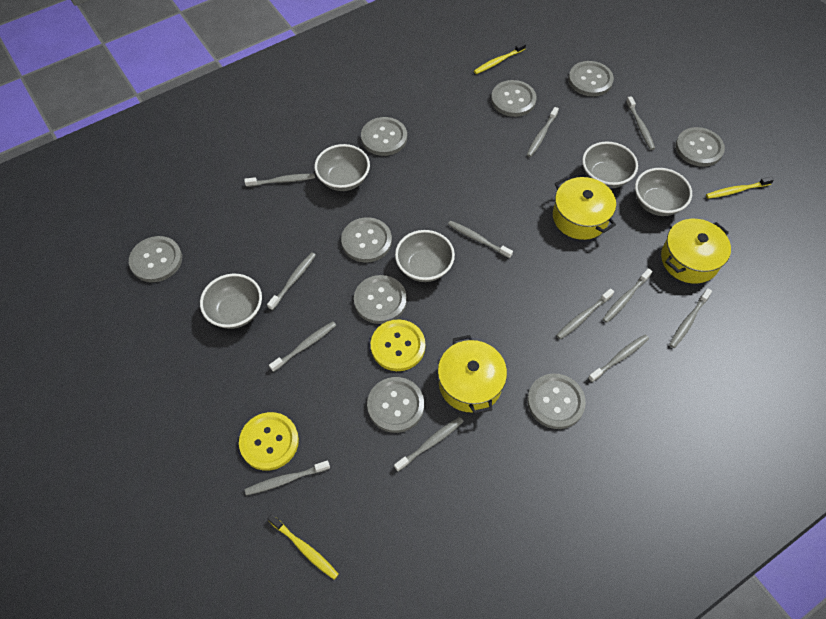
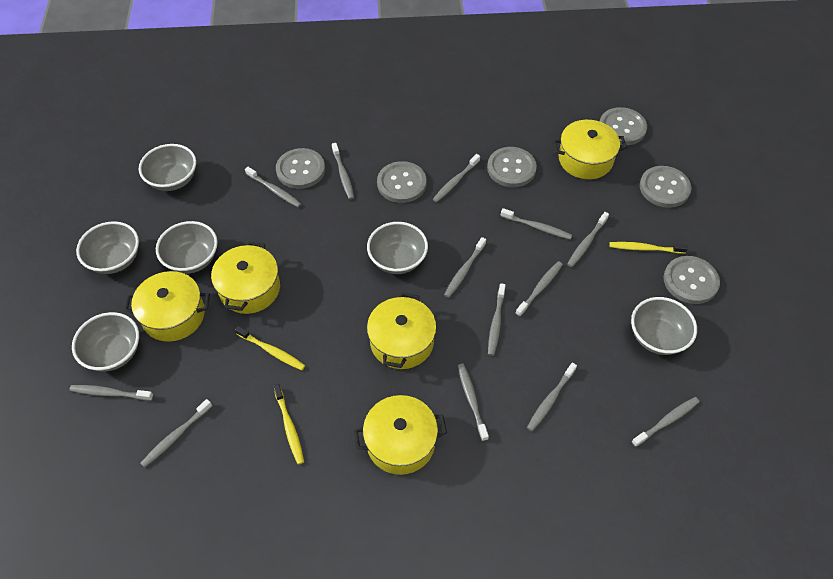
grey bowl: [200,274,262,329] [314,144,370,191] [395,230,455,282] [582,141,638,189] [635,168,692,216] = 5 -> [72,312,139,372] [76,221,139,274] [139,144,196,191] [156,221,218,274] [367,222,428,274] [631,297,697,355] = 6
grey button: [129,236,182,282] [341,217,392,262] [354,275,407,324] [361,117,407,156] [367,377,424,433] [491,80,536,117] [527,374,586,429] [568,61,614,96] [675,127,725,167] = 9 -> [276,148,325,189] [377,161,427,203] [487,147,537,187] [600,107,647,145] [640,166,692,208] [664,256,720,304] = 6
grey toothbrush: [244,174,315,187] [245,461,330,495] [267,252,316,310] [269,321,336,372] [394,417,464,472] [448,221,513,258] [527,107,559,157] [556,288,614,339] [588,334,649,382] [603,268,652,323] [626,96,655,150] [669,288,712,348] = 12 -> [69,385,153,401] [141,399,212,467] [245,167,301,207] [332,143,354,199] [433,154,480,203] [444,237,486,298] [458,364,489,441] [488,283,506,356] [501,208,572,240] [515,261,563,317] [527,363,577,431] [567,212,609,267] [632,397,699,447] = 13
yellow button: [239,412,299,471] [371,319,425,371] = 2 -> none = 0
yellow pot: [438,335,507,414] [553,176,616,240] [661,219,731,284] = 3 -> [124,271,210,342] [211,242,280,314] [354,395,447,475] [367,293,436,369] [553,120,627,179] = 5

